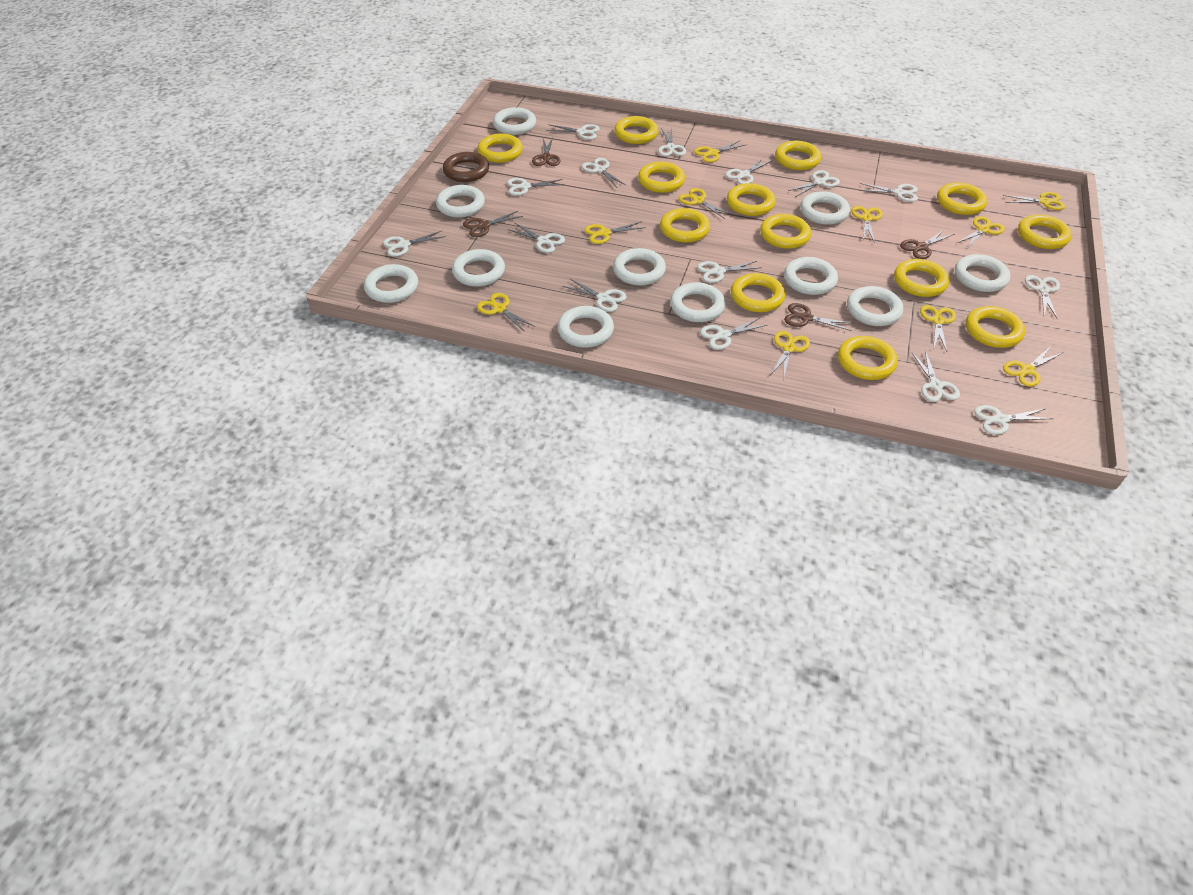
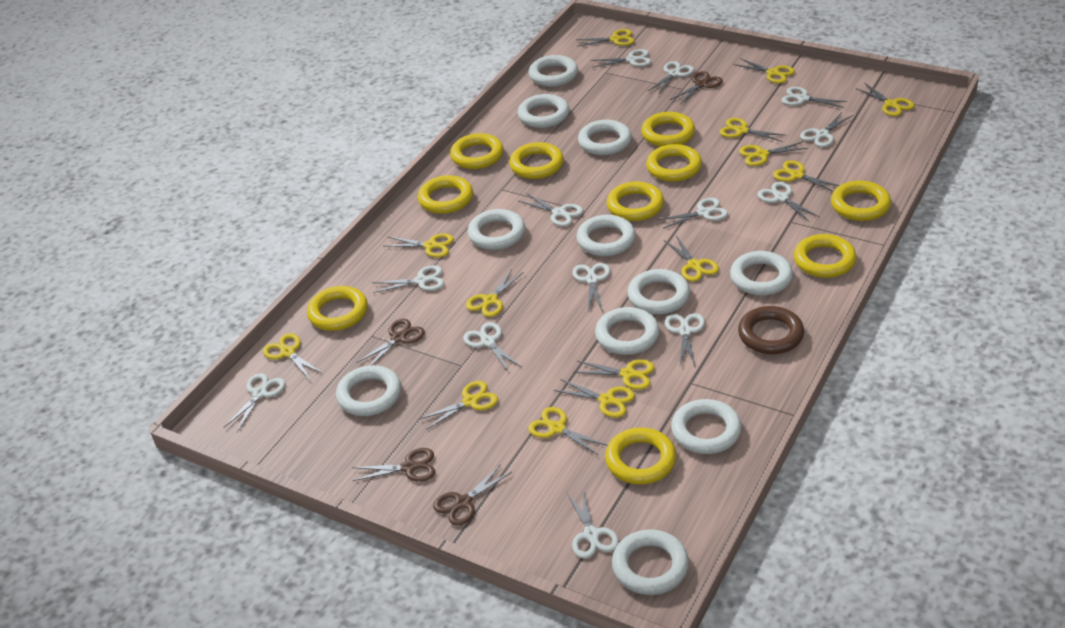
white scissors: [383,231,446,257] [507,178,564,196] [507,223,565,253] [546,124,600,140] [563,278,627,312] [582,158,626,188] [658,127,686,156] [697,261,762,283] [700,318,767,350] [725,158,771,184] [788,170,840,197] [859,183,918,202] [912,351,960,402] [975,405,1053,435] [1025,275,1060,319] = 15 -> [224,373,286,432] [372,265,444,293] [463,322,521,373] [519,193,583,226] [566,490,619,559] [573,263,610,312] [591,49,651,67] [648,61,694,95] [658,198,728,229] [665,313,705,366] [758,182,819,222] [782,87,848,108] [800,112,853,147] = 13
yellow ring: [477,133,523,163] [614,116,658,144] [638,162,685,193] [660,208,710,243] [727,183,776,216] [731,273,785,312] [760,214,811,249] [775,141,821,170] [838,336,898,380] [894,259,949,297] [937,182,988,215] [966,306,1025,348] [1018,214,1072,249] = 13 -> [307,286,368,331] [418,175,473,214] [450,133,504,169] [509,142,564,179] [605,428,676,485] [607,181,664,221] [641,112,695,147] [646,144,702,182] [794,234,857,278] [831,180,891,221] = 10
yellow scissors: [477,293,535,332] [584,221,646,244] [679,188,733,219] [694,141,747,162] [770,331,810,380] [851,206,883,243] [920,305,956,351] [957,216,1005,249] [1003,192,1065,210] [1003,347,1062,387] = 10 -> [263,333,323,380] [385,233,454,258] [419,381,498,430] [466,269,524,317] [528,407,608,455] [554,379,635,418] [574,359,654,390] [576,29,634,47] [664,235,719,282] [719,118,787,142] [734,58,795,84] [739,142,808,166] [773,160,840,192] [855,83,915,116] = 14

